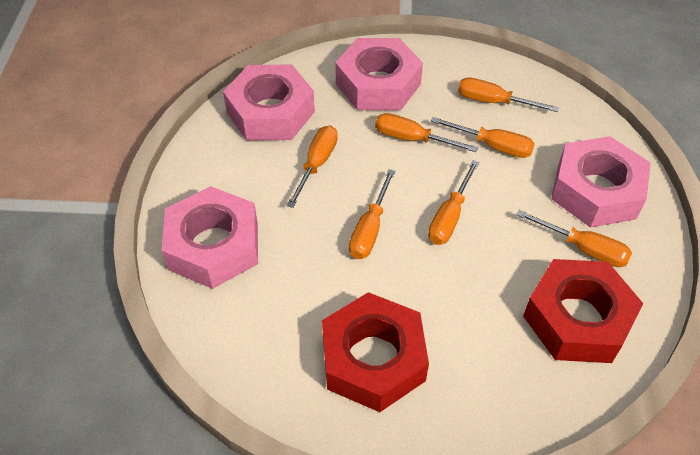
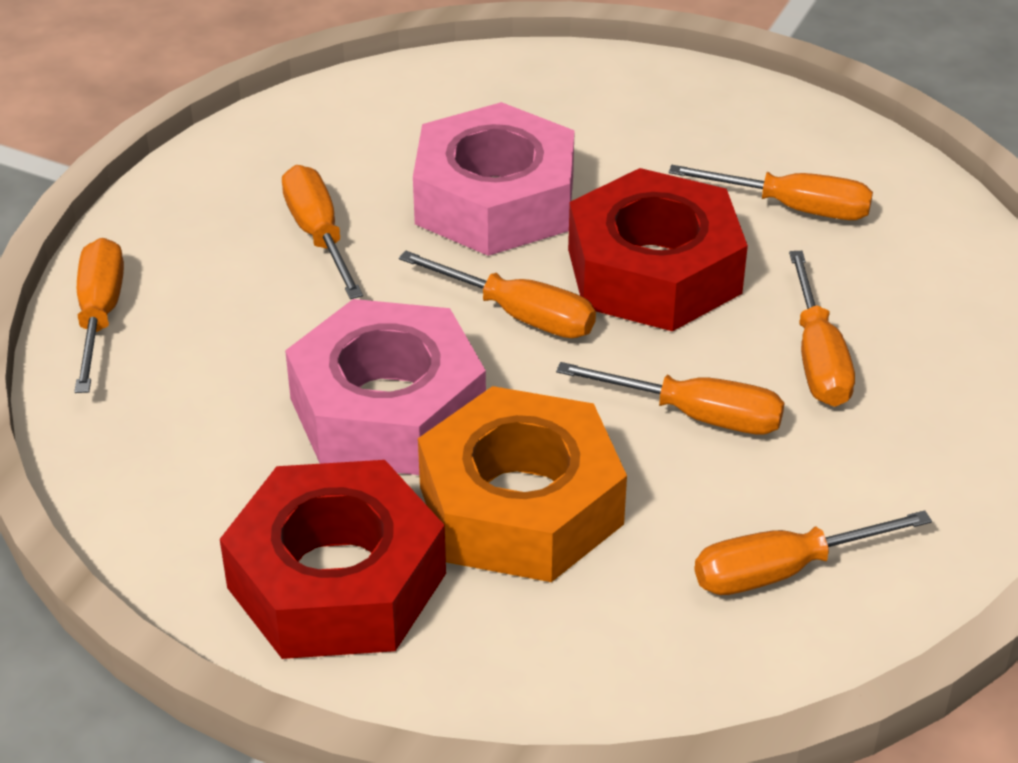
orange nut: none = 0 -> [418,386,627,582] = 1
pink nut: [162,186,258,289] [223,64,315,141] [335,38,423,110] [551,136,651,228] = 4 -> [285,299,486,475] [413,102,575,256] = 2

